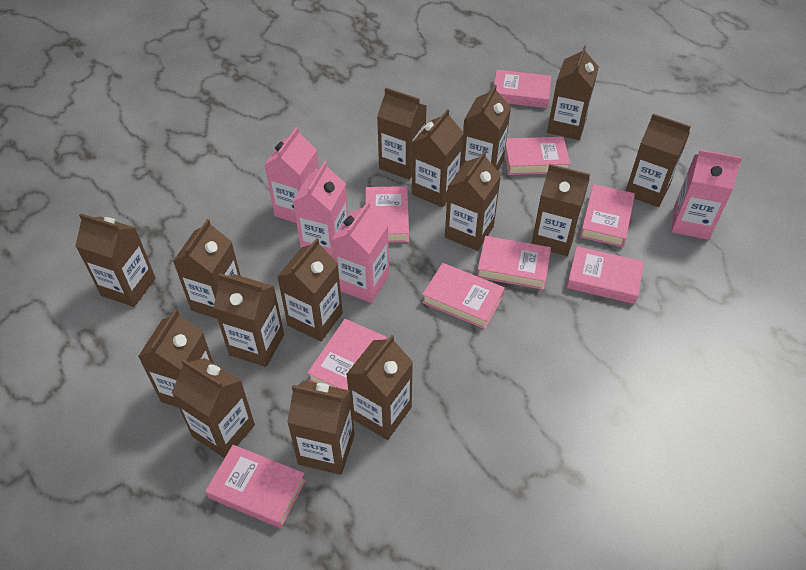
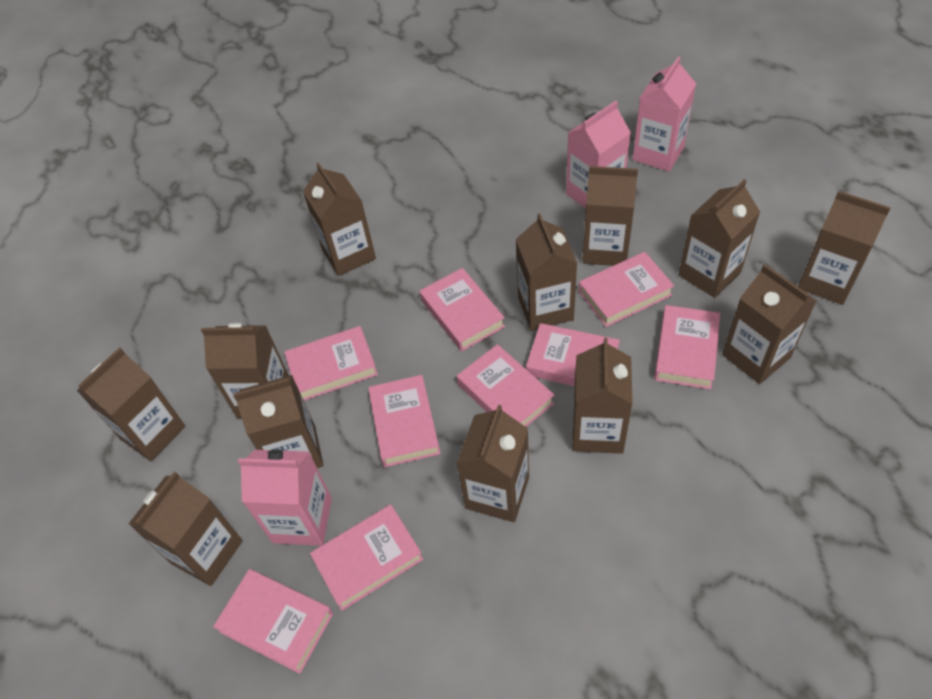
brown carton: [75,213,155,307] [138,309,214,408] [172,358,255,458] [173,219,241,319] [213,273,284,367] [277,238,343,342] [287,380,355,475] [346,335,413,440] [377,88,427,180] [412,109,464,207] [445,151,501,251] [461,85,511,171] [531,164,590,256] [547,45,599,140] [626,114,691,207] = 15 -> [77,347,186,462] [129,472,243,586] [201,323,289,418] [233,375,324,468] [303,162,376,276] [456,404,529,522] [516,213,577,331] [572,338,633,454] [582,166,638,266] [678,179,760,298] [722,264,816,384] [798,191,891,305] = 12
pink carton: [264,127,319,223] [293,161,348,259] [332,201,389,303] [671,149,742,240] = 4 -> [238,449,332,546] [566,101,631,208] [632,56,696,172] = 3

